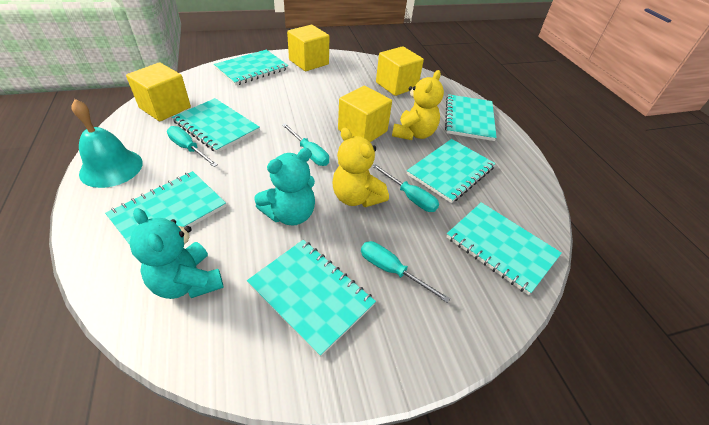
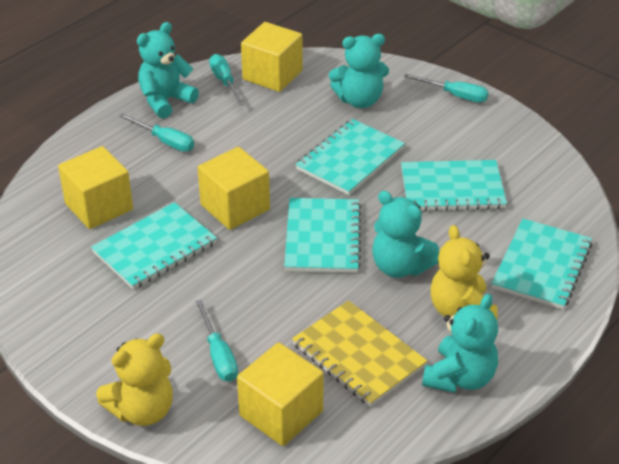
turquoise bell: [71,99,143,188] = 1 -> none = 0
turquoise notebook: [105,171,226,245] [172,98,260,153] [214,50,289,85] [247,240,376,357] [407,139,496,203] [445,94,497,141] [446,202,562,295] = 7 -> [91,202,217,290] [284,198,362,273] [295,119,405,195] [401,160,507,211] [491,219,593,309] = 5
turquoise teddy bear: [129,208,224,299] [254,148,315,226] = 2 -> [137,22,199,119] [329,34,389,108] [372,191,439,278] [422,294,498,393] = 4
yellow notebook: none = 0 -> [292,300,427,407] = 1

